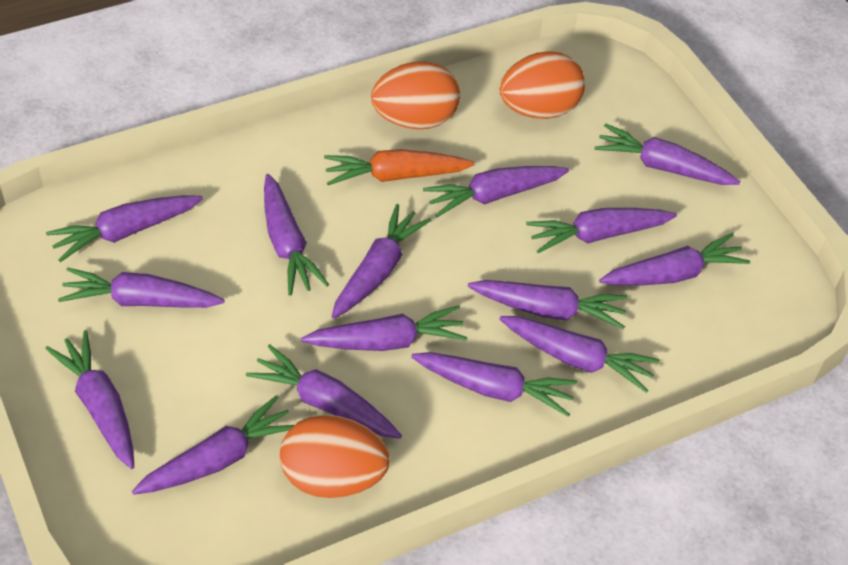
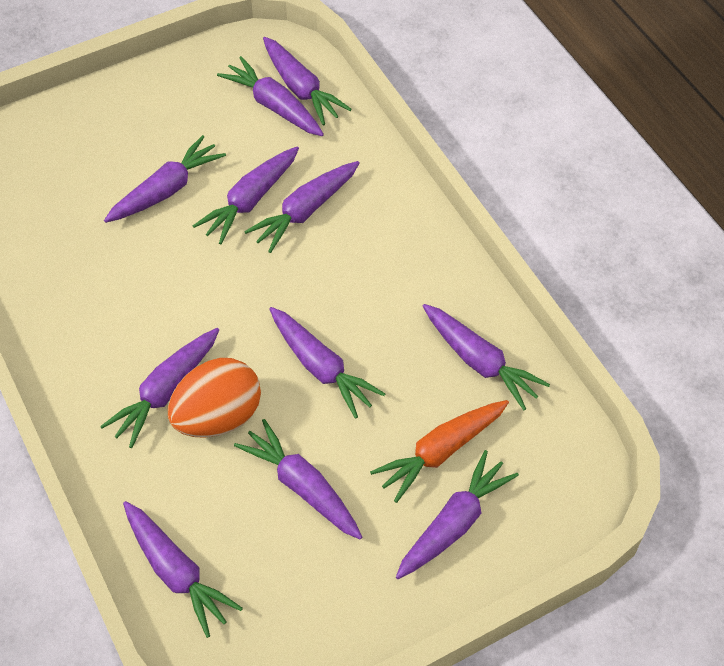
orange egg: [280,415,390,498] [371,62,460,129] [499,51,585,119] = 3 -> [168,358,261,438] = 1
purple carrot: [45,330,134,469] [46,195,203,262] [58,268,224,308] [132,395,294,495] [246,344,402,439] [264,174,329,296] [301,305,467,351] [332,204,431,319] [411,352,578,417] [423,166,569,217] [468,280,628,329] [499,316,660,393] [526,208,677,253] [594,123,740,185] [599,233,750,285] = 15 -> [100,328,219,448] [104,135,226,223] [123,501,243,638] [193,146,299,244] [217,56,324,136] [234,419,362,539] [244,161,360,253] [263,37,352,125] [269,307,385,419] [396,450,519,579] [423,304,550,410] = 11

